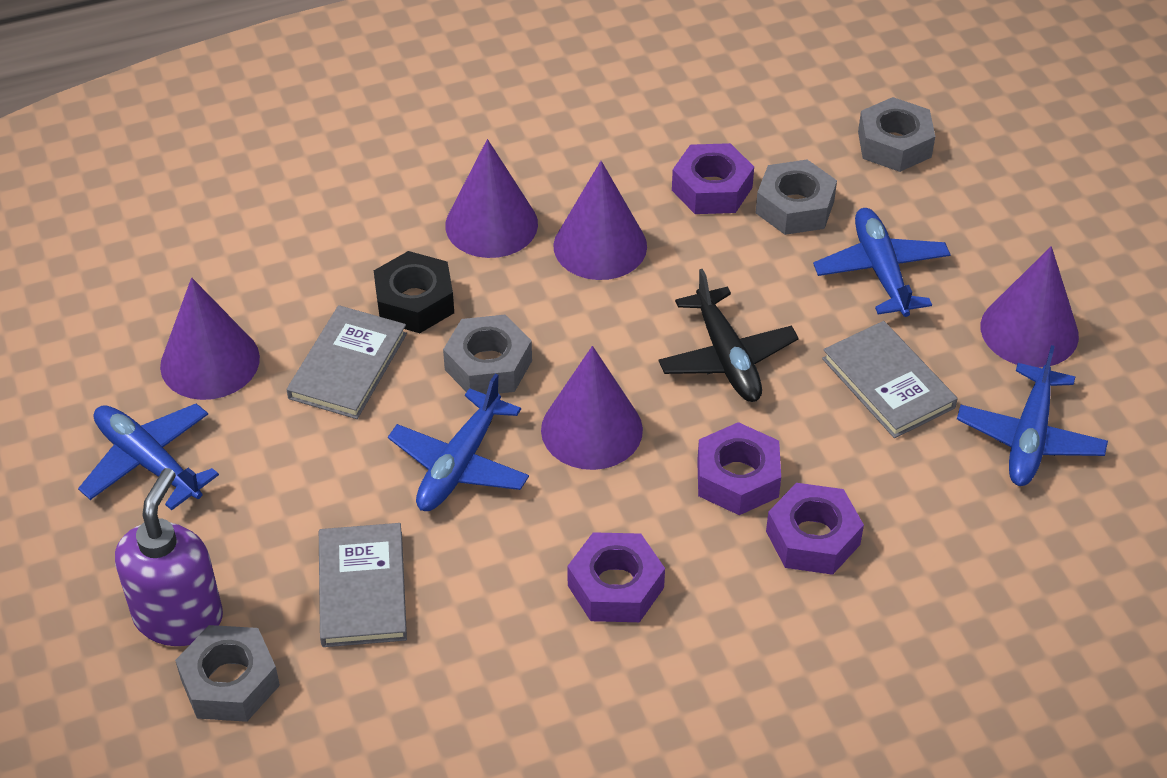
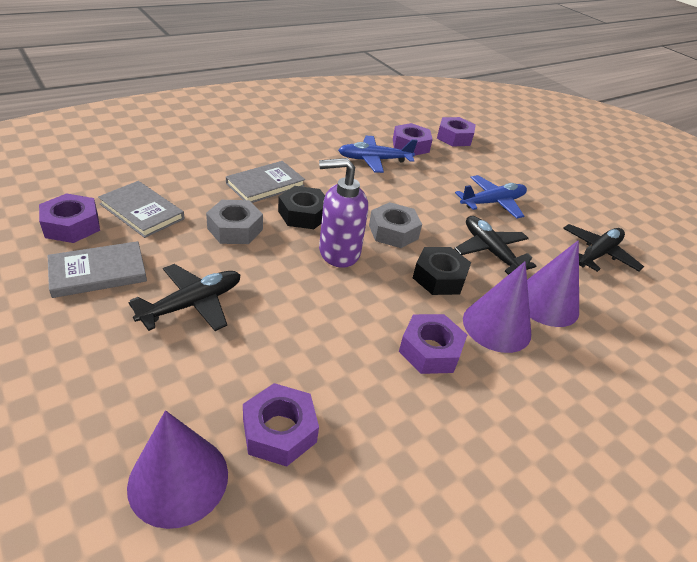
black nut: [374,251,454,333] = 1 -> [278,186,325,229] [413,247,471,295] = 2
black plane: [658,269,799,402] = 1 -> [129,264,240,331] [454,216,536,275] [563,224,644,272] = 3
blue plane: [78,403,219,510] [388,374,529,511] [813,208,951,317] [957,345,1108,486] = 4 -> [338,136,418,173] [455,175,527,219] = 2
grey nut: [175,625,280,722] [443,315,532,394] [756,160,837,235] [858,97,935,172] = 4 -> [206,200,263,244] [369,202,422,248] = 2
purple cone: [160,277,260,400] [445,139,538,258] [541,346,643,470] [553,161,647,280] [981,246,1079,368] = 5 -> [127,410,228,529] [463,261,531,353] [527,240,579,327] = 3
purple nut: [567,532,665,622] [672,143,754,214] [697,422,781,515] [766,483,864,575] = 4 -> [39,193,100,243] [243,383,319,467] [393,123,433,155] [399,314,467,374] [437,117,476,147] = 5

